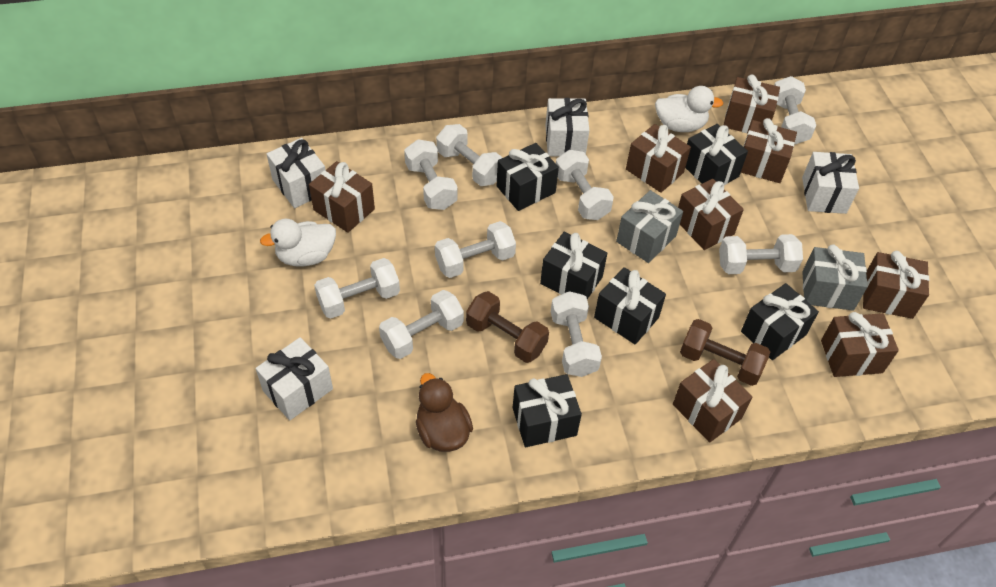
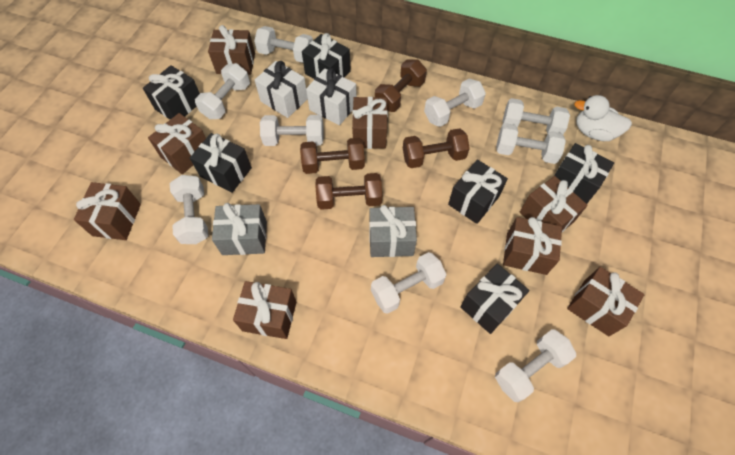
brown duck: [416,373,473,452] = 1 -> none = 0
brown dumbbell: [466,291,549,363] [680,319,770,386] = 2 -> [300,138,365,174] [315,173,382,210] [375,59,427,112] [403,128,470,168] = 4
white duck: [260,219,336,267] [655,86,723,132] = 2 -> [574,95,632,141] = 1
white gift: [255,337,333,420] [267,138,326,208] [545,98,589,156] [802,152,859,214] = 4 -> [255,61,308,118] [306,68,357,125] = 2

